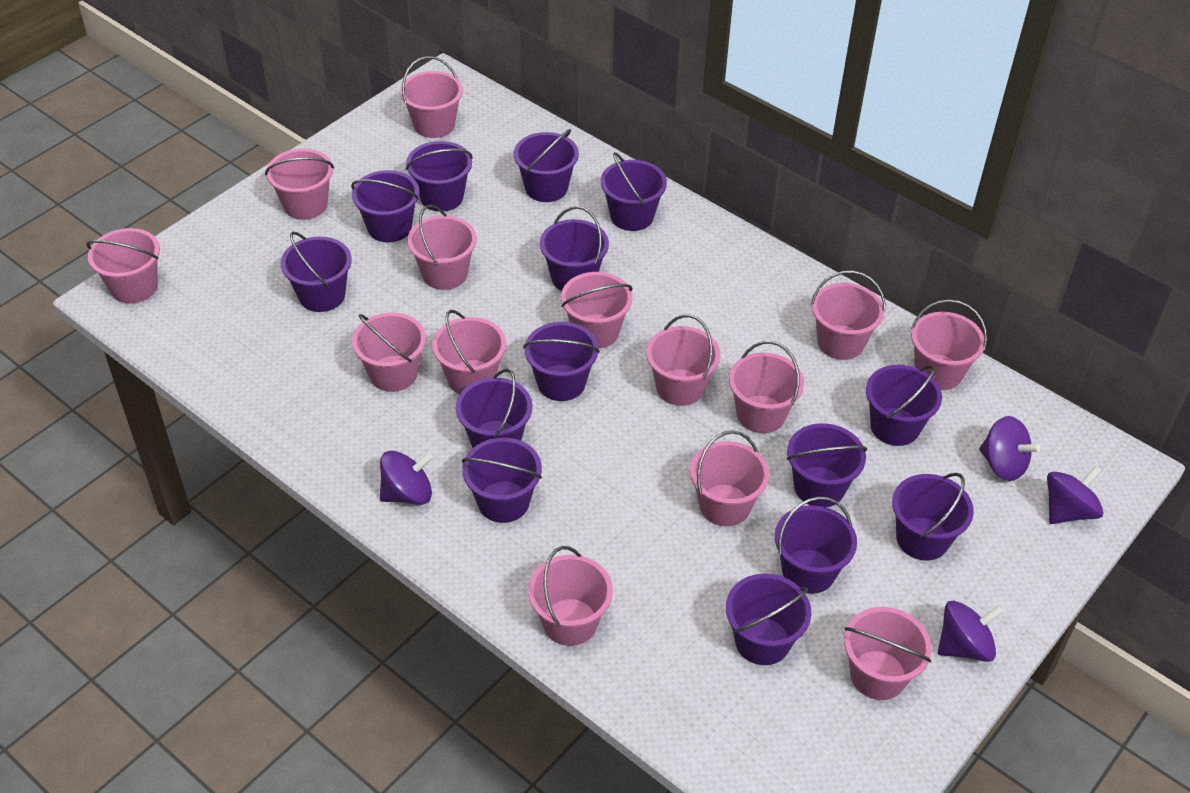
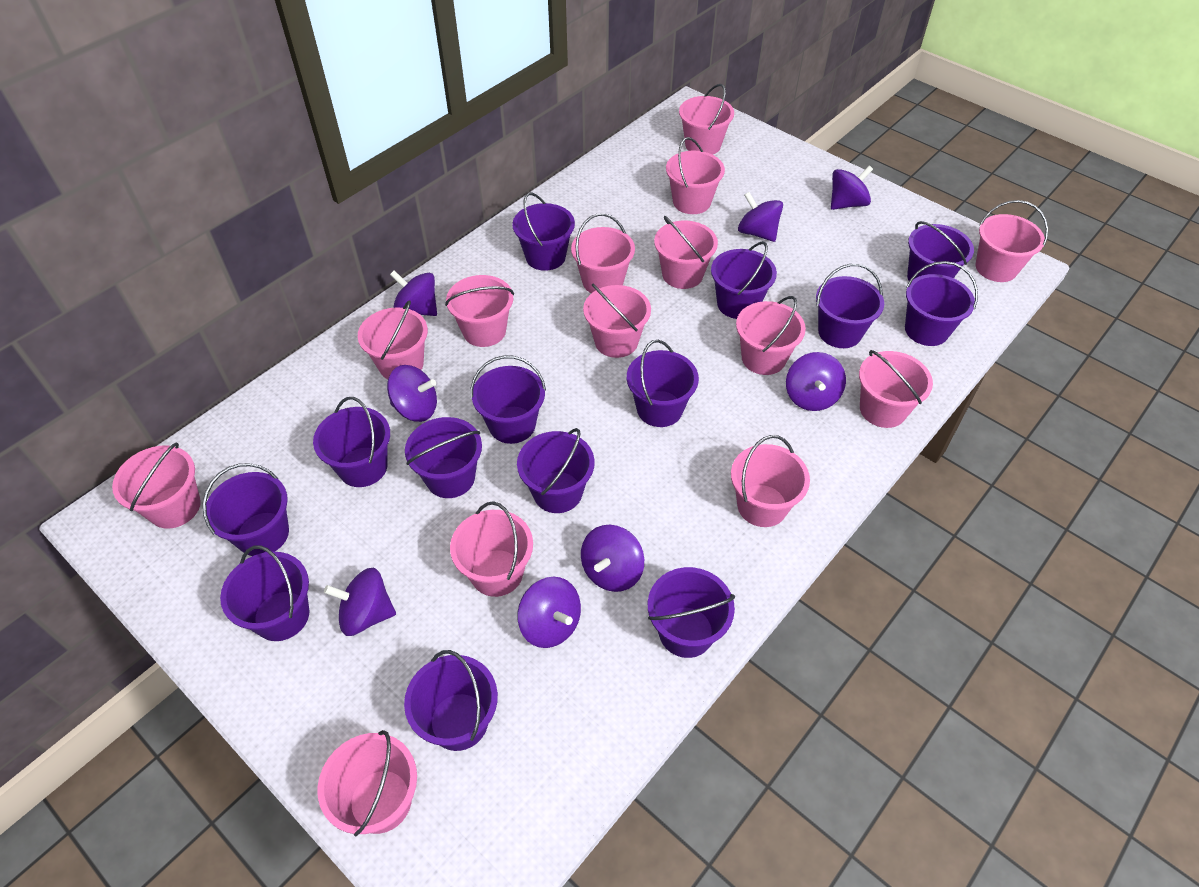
purple spinning top: [380,451,433,505] [938,601,1004,662] [979,416,1041,481] [1047,465,1104,524] = 4 -> [324,568,396,636] [387,365,437,422] [390,270,437,316] [518,577,581,648] [581,525,644,592] [738,192,783,242] [786,352,846,411] [831,165,873,210] = 8

